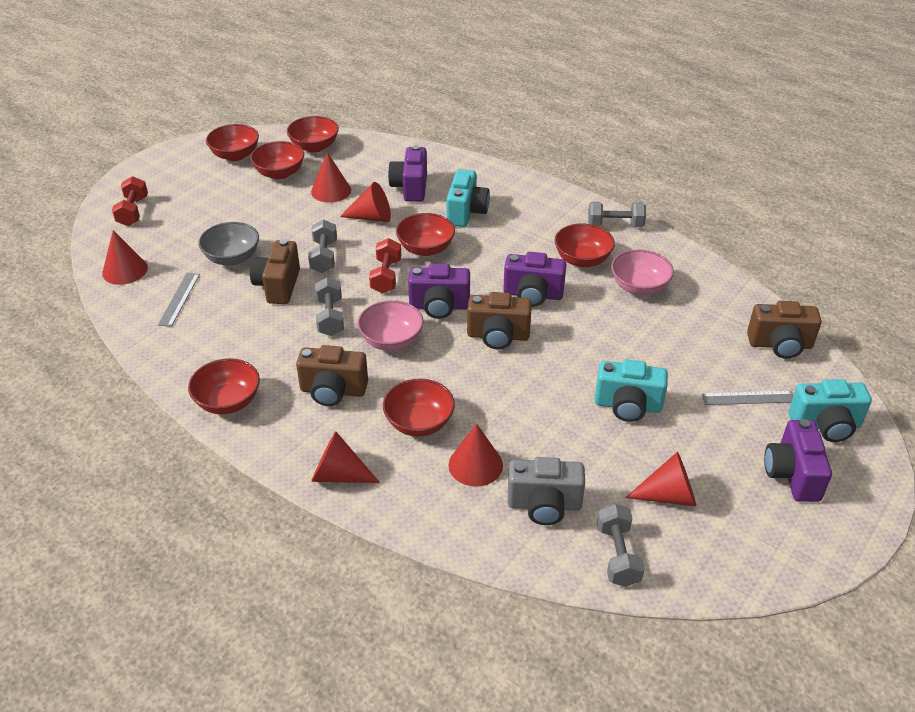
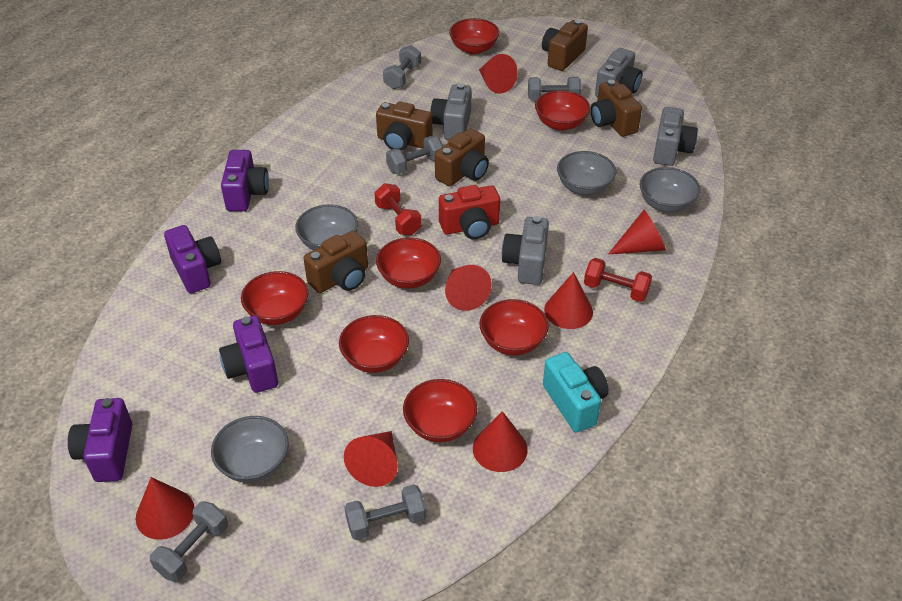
brown camera: [250,239,300,304] [296,345,368,406] [467,292,532,349] [747,301,822,359] = 4 -> [304,231,368,293] [376,101,433,151] [435,128,489,187] [542,20,588,71] [591,80,642,137] = 5
grey bowl: [198,222,259,266] = 1 -> [211,416,289,483] [295,204,358,250] [557,151,616,195] [639,167,700,213] = 4
grey camera: [508,457,585,525] = 1 -> [430,83,471,140] [502,216,549,285] [595,48,643,97] [653,107,698,166] = 4
grey dumbbell: [308,219,337,273] [315,277,344,336] [588,202,646,227] [597,504,645,587] = 4 -> [150,501,228,582] [344,484,426,540] [383,45,421,89] [386,136,443,175] [528,77,581,100] = 5
grey ruler: [158,273,200,327] [702,391,793,405] = 2 -> none = 0
pink bowl: [357,300,424,351] [611,250,674,295] = 2 -> none = 0
red camera: none = 0 -> [439,185,500,239] = 1
red cone: [102,230,148,285] [311,152,351,203] [311,431,380,483] [340,182,391,222] [449,423,503,487] [625,452,696,507] = 6 -> [136,477,195,540] [344,431,398,487] [445,265,492,311] [473,411,528,472] [479,54,518,94] [544,272,593,329] [608,210,666,255] = 7
turquoise camera: [446,169,490,227] [595,360,668,422] [789,379,872,442] = 3 -> [543,352,609,432] = 1

